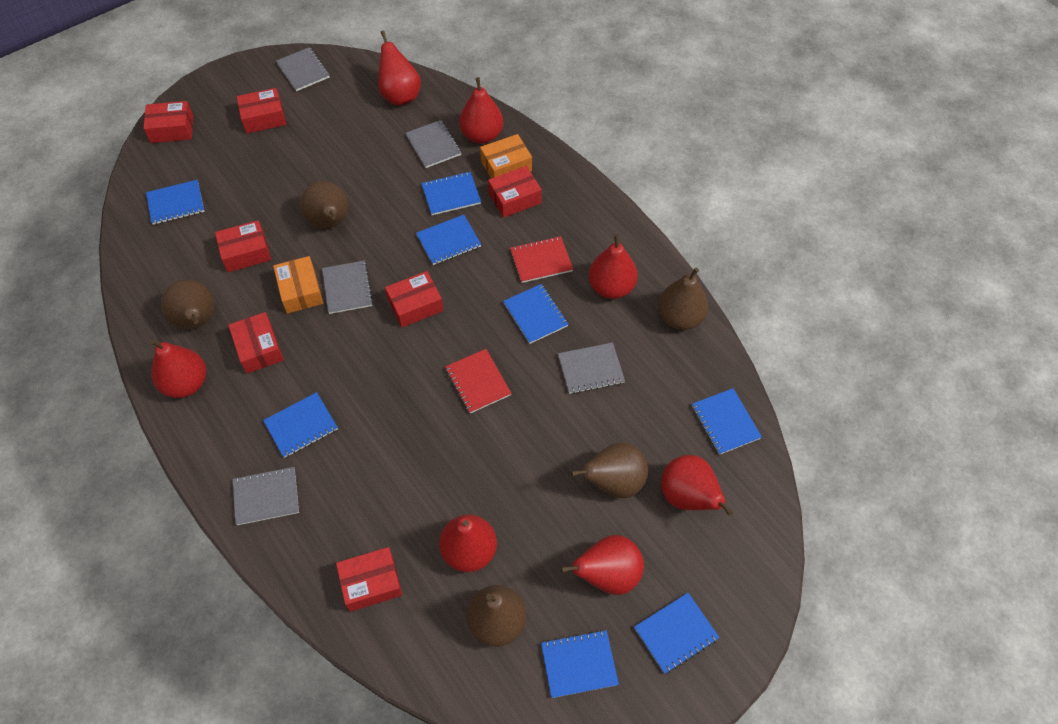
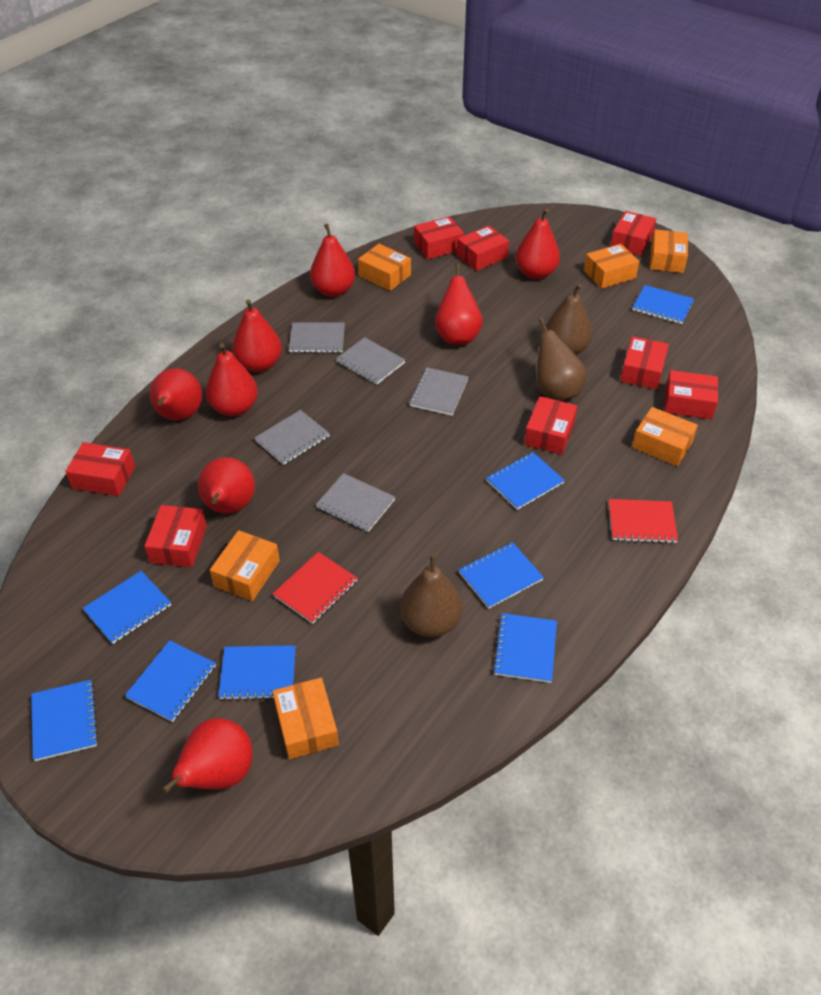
brown pear: [161,280,214,330] [300,181,348,229] [467,585,526,647] [571,443,648,498] [658,267,708,330] = 5 -> [400,554,462,637] [536,318,587,401] [544,284,592,355] = 3
orange box: [273,256,323,314] [480,134,532,178] = 2 -> [210,530,280,601] [273,678,339,759] [358,244,411,291] [584,244,640,289] [632,407,698,466] [650,229,688,273] = 6
red box: [143,101,193,143] [215,220,271,272] [228,312,284,373] [236,88,286,133] [336,547,402,612] [385,271,444,328] [488,166,542,218] = 7 -> [65,442,135,496] [144,505,207,567] [414,216,464,259] [457,226,509,271] [524,396,578,455] [610,211,656,256] [620,336,669,389] [664,370,718,419] = 8
red pear: [150,339,206,398] [378,31,421,105] [439,514,497,572] [459,77,504,144] [560,535,644,595] [588,234,638,299] [661,455,733,516] = 7 -> [150,368,202,420] [162,718,252,794] [198,457,255,514] [206,343,258,416] [232,300,282,372] [310,224,355,297] [435,264,483,345] [515,209,560,279] = 8

